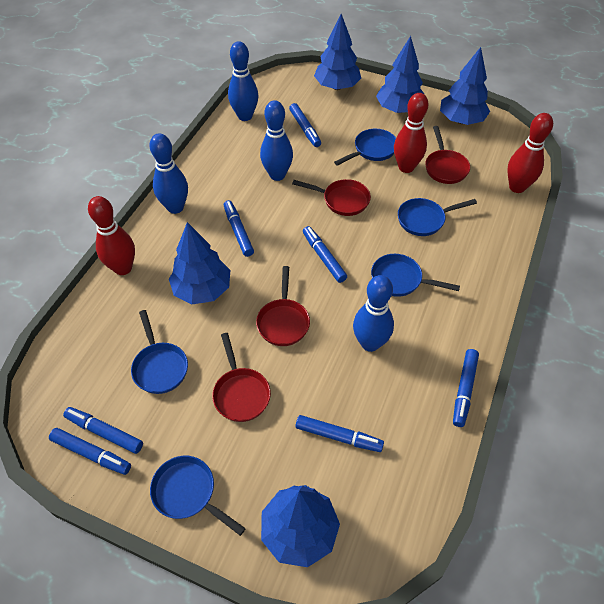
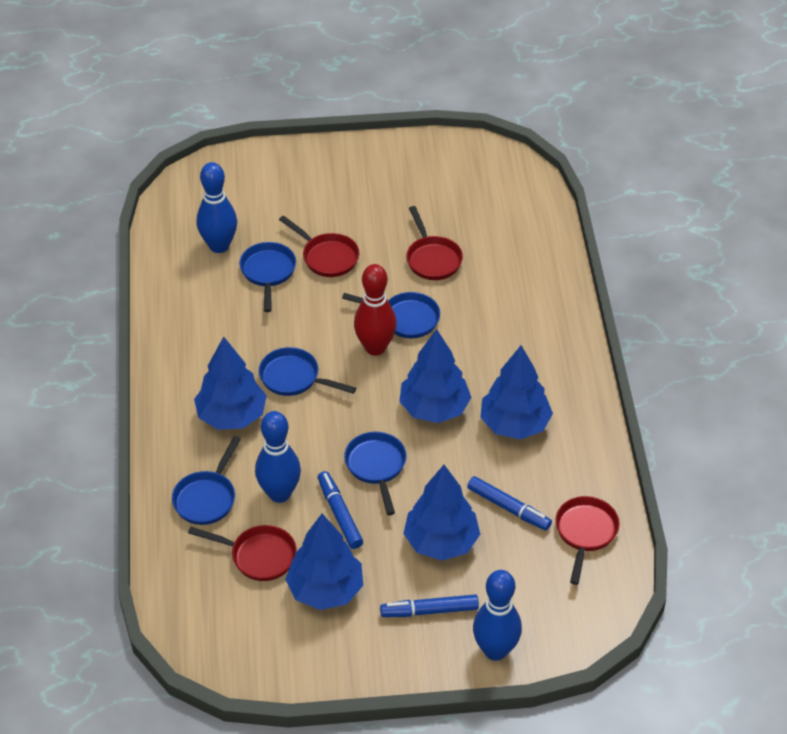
blue bowling pin: [150,133,188,214] [228,41,258,121] [260,100,293,181] [353,275,394,352] = 4 -> [197,162,237,253] [255,411,301,503] [473,570,522,661] = 3
blue marker: [49,428,131,475] [63,407,143,454] [224,200,254,257] [289,103,321,147] [296,415,384,452] [303,226,347,283] [453,349,479,427] = 7 -> [318,471,363,549] [380,594,479,617] [467,476,552,531] = 3
red bowling pin: [88,196,135,275] [394,93,428,173] [507,113,553,193] = 3 -> [354,264,397,356] = 1

